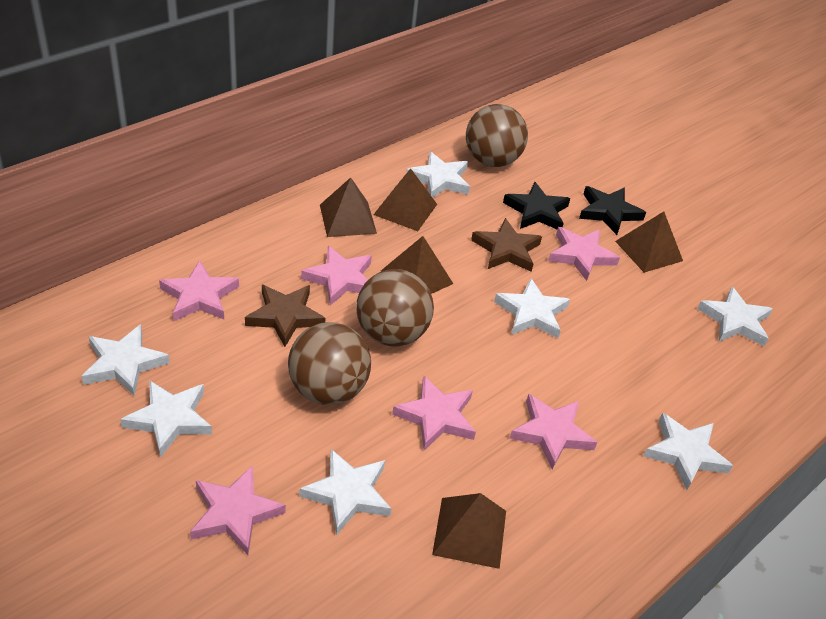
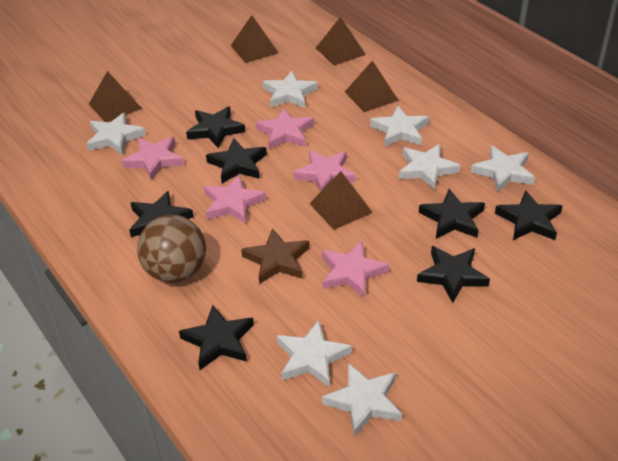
black star: [503,182,570,229] [579,186,646,235] = 2 -> [129,191,194,237] [179,305,254,370] [186,106,245,149] [206,139,267,183] [417,246,490,303] [419,189,485,239] [495,190,562,240] = 7
brown ball: [288,322,371,405] [356,269,434,346] [466,104,528,167] = 3 -> [137,215,206,283] = 1
brown star: [245,285,325,347] [471,218,542,272] = 2 -> [241,228,310,284] = 1
pink star: [159,260,239,321] [190,466,286,555] [301,246,372,306] [392,376,476,450] [509,394,597,470] [548,227,620,281] = 6 -> [122,136,184,181] [204,175,266,224] [256,108,314,149] [293,150,356,192] [322,241,389,298] = 5

